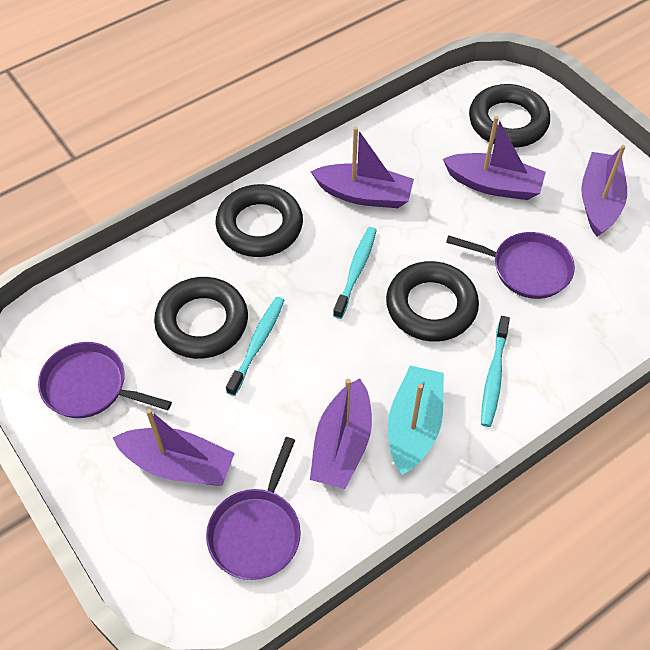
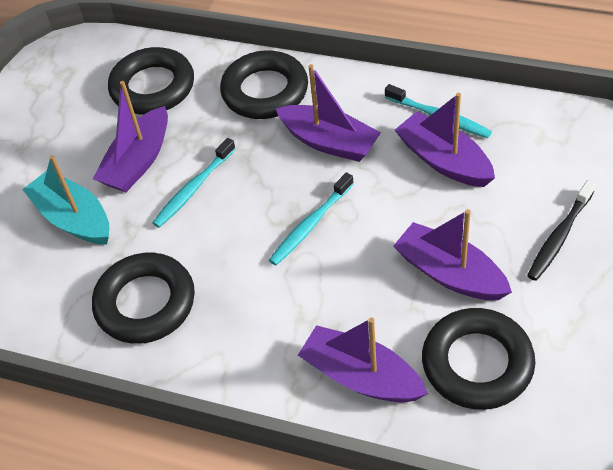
black toothbrush: none = 0 -> [527,180,595,281] = 1
purple pan: [38,342,172,418] [206,437,301,580] [446,232,575,299] = 3 -> none = 0

